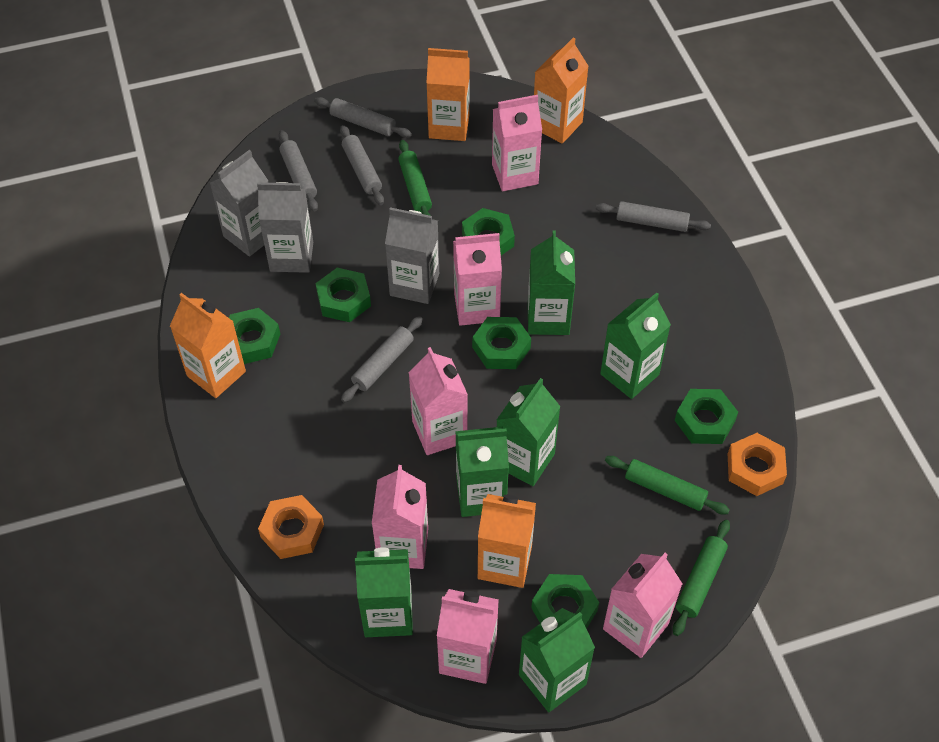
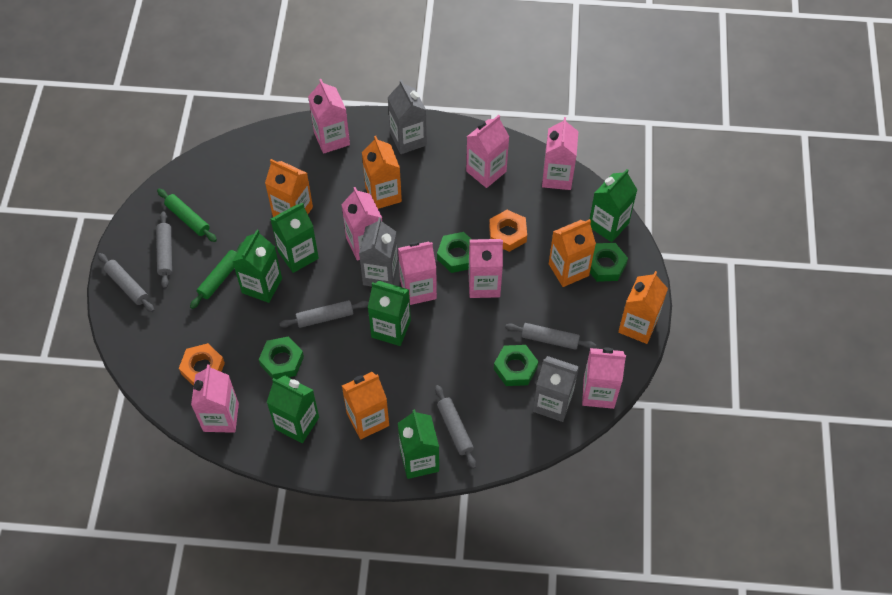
green nut: [229,308,280,364] [316,268,371,322] [462,208,515,255] [472,317,531,369] [531,574,599,629] [675,389,738,444] = 6 -> [259,336,304,380] [437,232,472,273] [494,345,539,386] [590,243,628,282] = 4
green rolling pin: [398,140,432,216] [605,456,730,515] [673,519,730,636] = 3 -> [157,189,217,242] [190,242,243,309] = 2
orange carton: [170,293,246,398] [426,48,470,141] [478,494,536,588] [534,37,589,144] = 4 -> [265,159,313,217] [342,372,389,439] [362,136,402,209] [549,219,596,287] [618,271,668,344] = 5
pink carton: [372,465,428,569] [408,347,468,455] [437,589,499,684] [453,233,502,326] [492,95,542,191] [603,553,683,658] = 6 -> [191,365,239,433] [308,79,350,154] [341,187,382,261] [398,241,437,305] [466,115,509,188] [469,239,503,298] [542,117,578,190] [582,347,626,409] = 8

